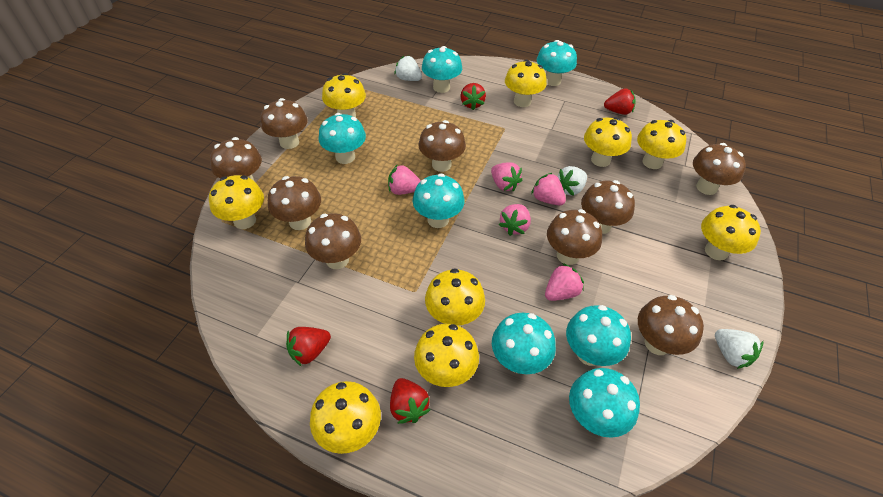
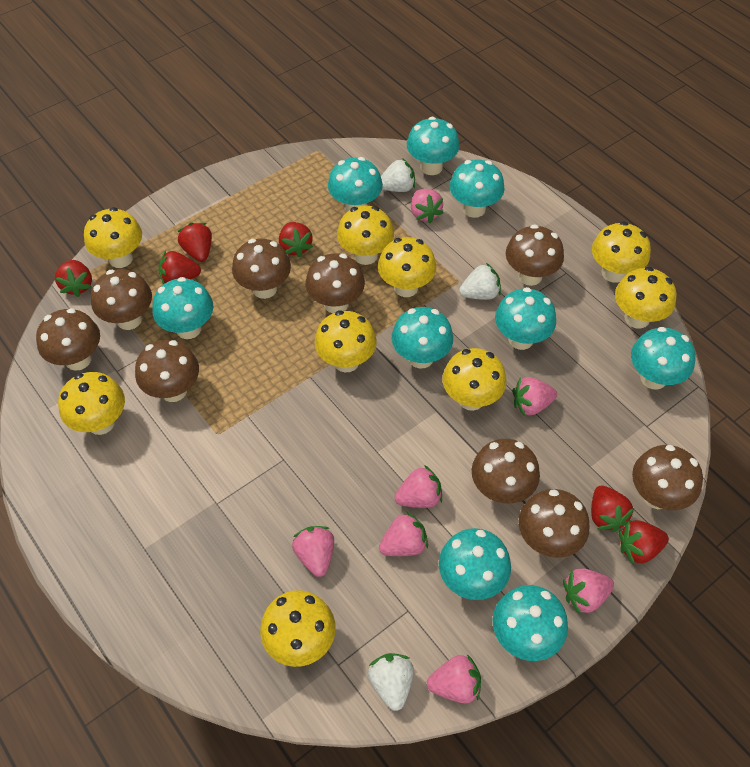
pink strawberry: [388,164,421,195] [491,162,522,191] [499,204,531,236] [531,173,566,206] [545,263,584,301] = 5 -> [292,526,334,577] [379,512,428,556] [394,465,442,508] [411,189,443,223] [427,654,481,704] [512,377,557,416] [563,568,614,614] = 7
red strawberry: [286,327,331,366] [390,378,430,424] [460,83,486,110] [604,88,636,115] = 4 -> [55,260,92,297] [159,251,201,284] [177,223,212,262] [279,222,313,257] [591,486,634,532] [619,521,669,565] = 6
turquoise mushroom: [319,113,366,164] [413,173,465,228] [422,46,462,93] [492,313,556,374] [537,40,577,86] [566,305,631,366] [569,368,640,438] = 7 -> [152,277,213,339] [328,157,383,212] [392,307,453,369] [407,117,460,175] [439,528,511,600] [450,159,504,218] [492,585,568,661] [495,287,556,350] [631,327,696,389] = 9

